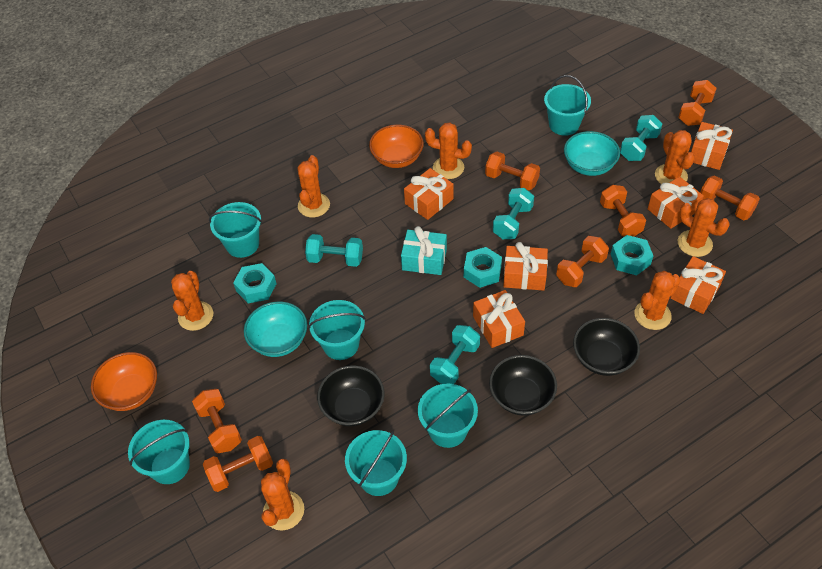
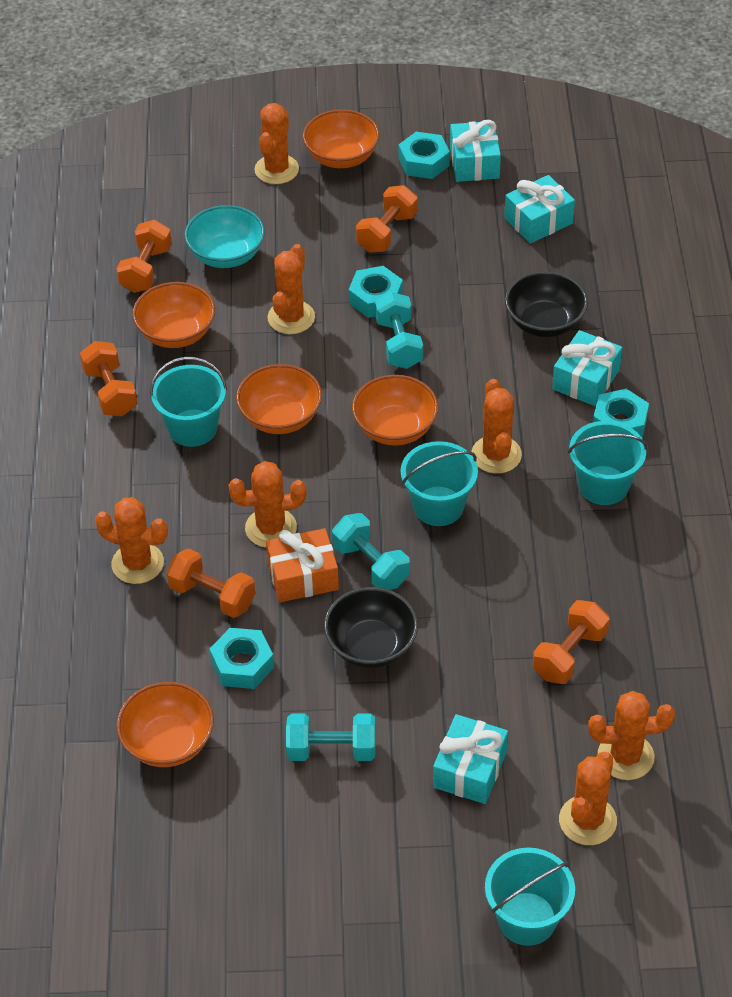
black bowl: [317,365,384,426] [489,355,557,416] [573,318,640,376] = 3 -> [324,587,418,668] [505,271,588,337] = 2
orange bowl: [91,352,157,411] [369,125,424,168] = 2 -> [116,682,214,767] [132,282,215,348] [236,364,322,434] [303,109,379,168] [352,375,438,446] = 5
orange dumbbell: [192,389,242,453] [203,436,273,492] [485,151,540,191] [556,236,609,287] [600,185,646,237] [678,80,717,126] [700,175,760,220] = 7 -> [80,341,138,416] [116,220,172,293] [166,548,255,618] [356,185,418,253] [533,600,609,684] = 5
orange gift: [404,168,454,220] [473,290,525,348] [503,242,548,291] [648,177,704,229] [671,256,726,314] [691,122,733,170] = 6 -> [266,528,339,602] = 1
turquoise bowl: [244,301,307,357] [564,131,620,176] = 2 -> [185,205,265,268] = 1
turquoise bucket: [128,420,190,484] [209,202,262,258] [308,300,366,360] [345,430,407,496] [418,384,478,448] [544,75,591,136] = 6 -> [150,357,227,447] [401,441,478,526] [485,848,575,946] [568,421,647,505] = 4
turquoise dumbbell: [305,234,363,267] [430,325,480,384] [493,188,534,239] [620,115,662,161] = 4 -> [286,714,375,761] [332,513,410,590] [375,292,423,369] = 3
turquoise gift: [401,226,447,275] = 1 -> [433,714,508,804] [450,120,501,182] [504,175,575,244] [552,330,622,406] = 4
turquoise nut: [233,263,277,303] [464,247,502,288] [611,235,653,275] = 3 -> [210,628,274,689] [349,266,403,318] [399,132,450,179] [593,389,649,438] = 4

